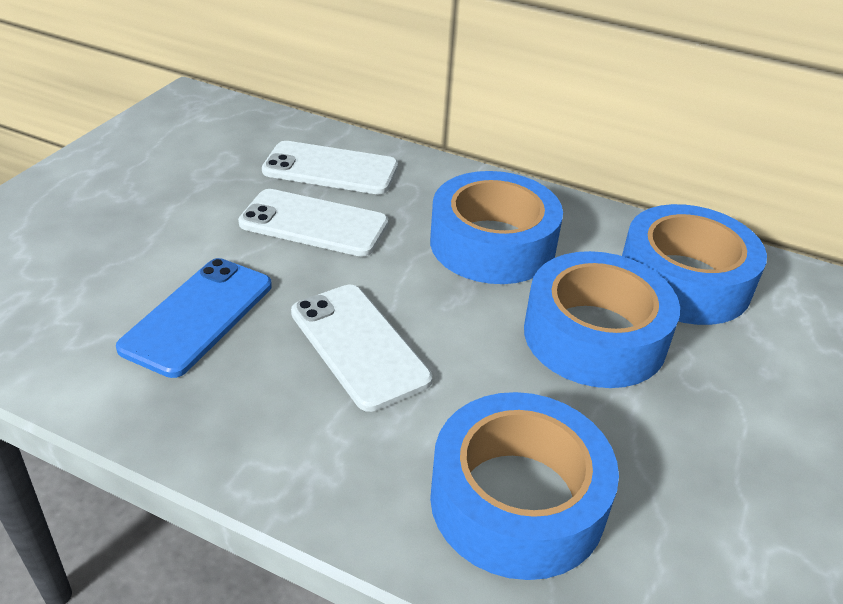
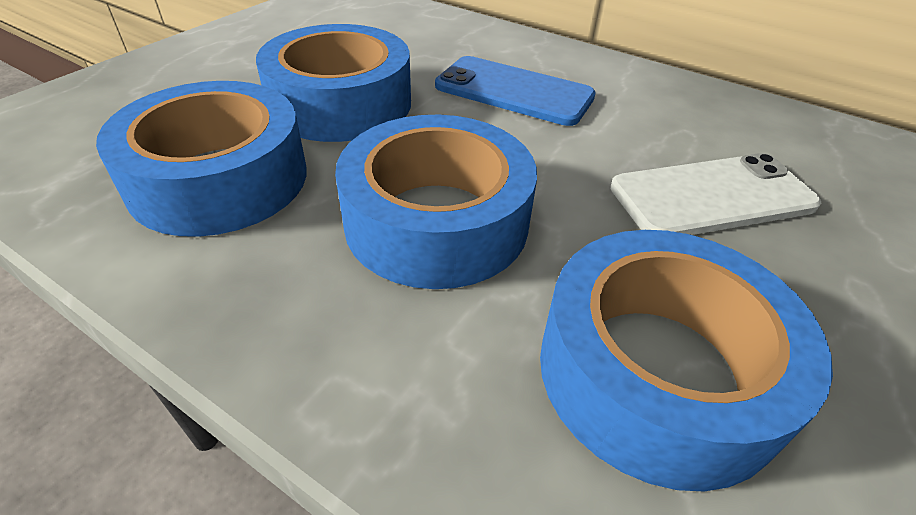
white phone: [238,189,388,257] [262,141,398,194] [291,285,432,412] = 3 -> [610,153,821,235] = 1

